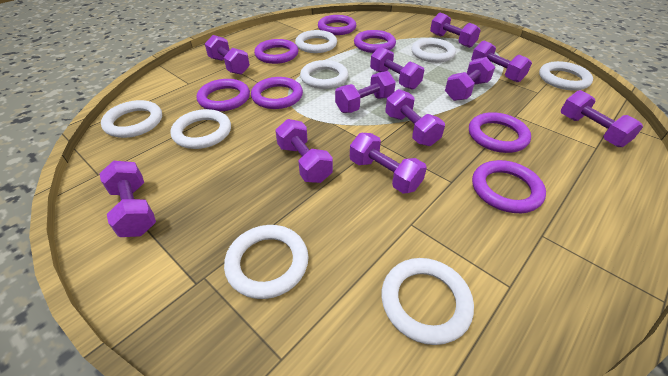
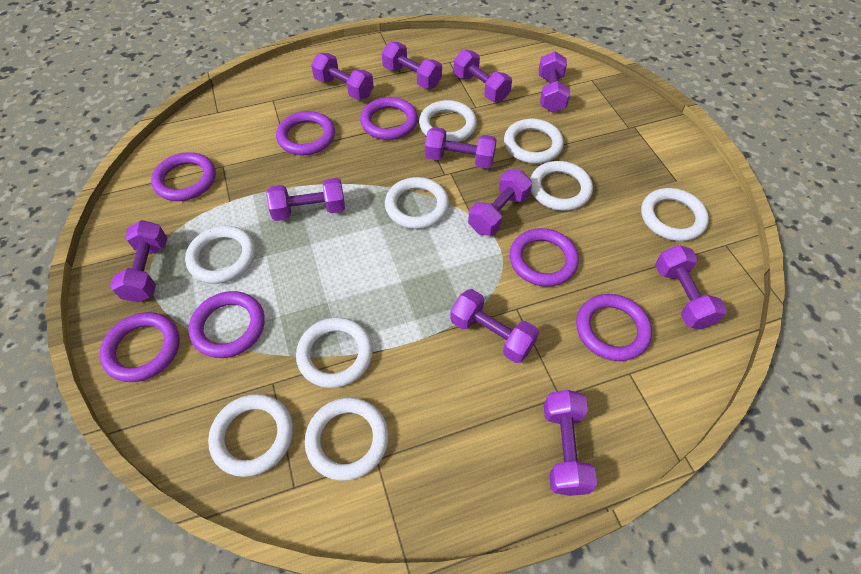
white ring: [101,100,162,138] [170,109,231,149] [224,225,308,299] [295,30,337,53] [300,60,348,89] [382,258,474,345] [412,38,456,63] [539,61,593,91] = 8 -> [185,226,255,284] [208,394,293,477] [296,317,373,388] [305,398,388,481] [385,177,449,229] [419,100,477,142] [504,118,564,164] [530,161,593,211] [641,188,709,241] = 9

